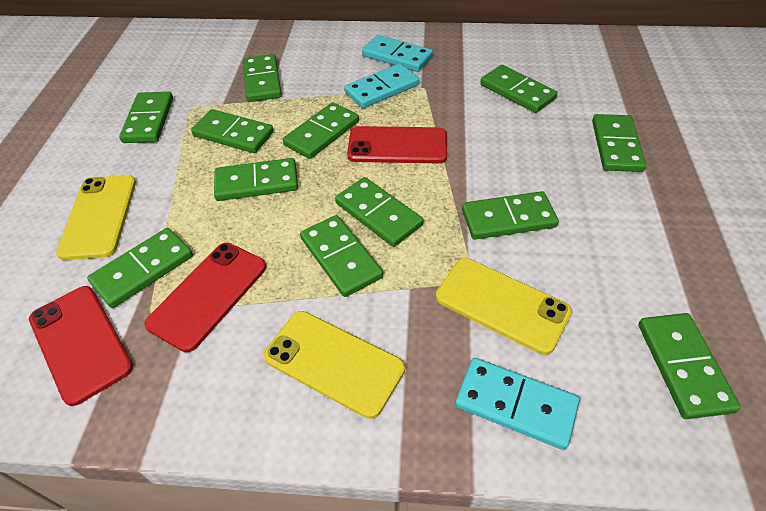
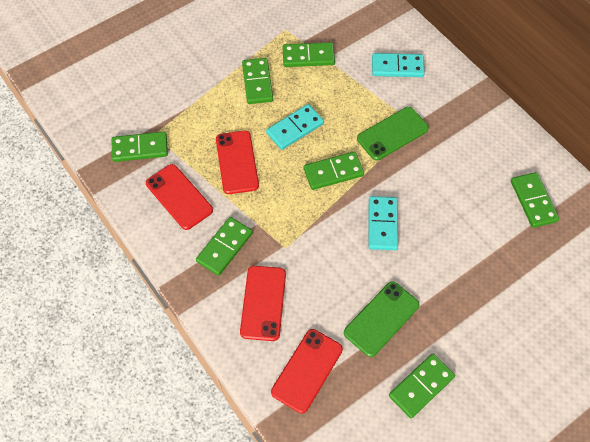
green domino: [87,228,193,308] [119,92,173,143] [191,109,274,153] [214,158,298,201] [243,54,282,102] [283,102,359,159] [300,215,383,297] [335,177,423,247] [462,191,559,239] [480,65,558,113] [592,114,646,172] [638,313,741,419] = 12 -> [112,131,168,162] [196,217,253,276] [242,58,273,104] [283,42,335,67] [304,152,364,190] [389,353,455,418] [511,172,559,228] = 7
green phone: none = 0 -> [344,281,420,357] [357,107,429,161] = 2
red phone: [29,286,133,406] [144,243,266,352] [347,126,447,163] = 3 -> [146,164,213,230] [216,130,259,194] [240,266,286,341] [271,329,343,413] = 4
yellow phone: [56,175,136,260] [263,311,405,419] [436,258,572,355] = 3 -> none = 0

